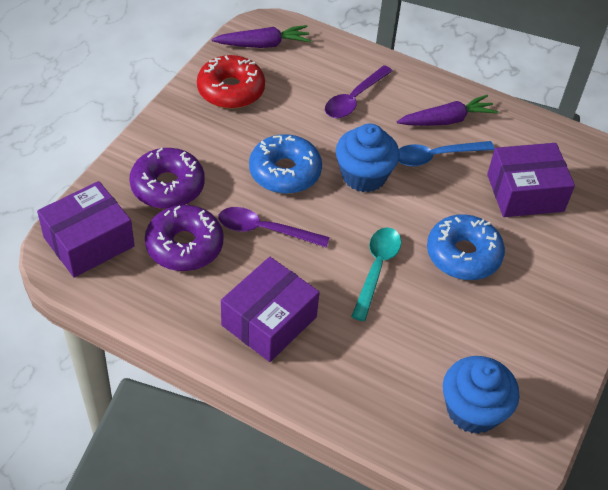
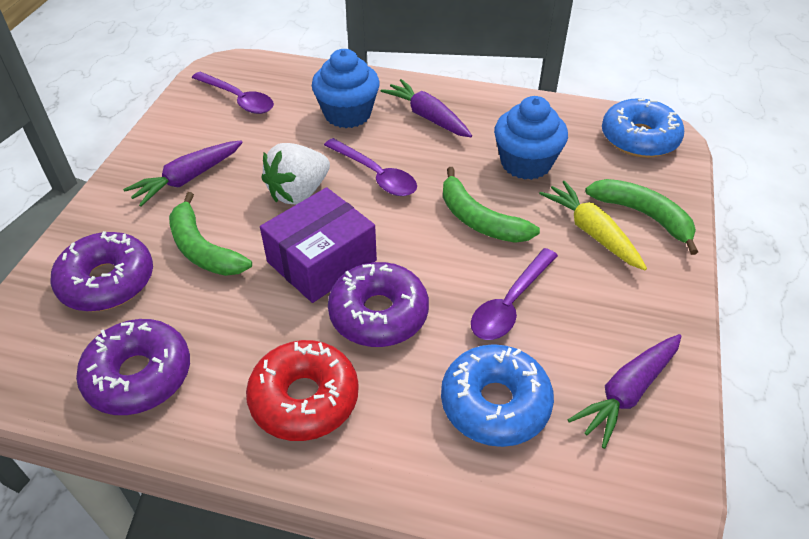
blue spoon: [398,141,495,166] = 1 -> none = 0
green banana: none = 0 -> [169,192,252,276] [443,167,540,243] [585,179,698,255] = 3
purple box: [37,181,135,277] [221,257,320,362] [487,143,575,217] = 3 -> [260,187,377,303] = 1
purple carrot: [212,25,311,48] [397,95,498,126] = 2 -> [123,140,243,207] [380,79,472,137] [568,334,681,449] = 3
purple donut: [129,148,205,209] [145,205,223,271] = 2 -> [51,231,153,312] [76,319,190,415] [328,262,429,347] = 3
purple spoon: [218,207,330,248] [325,65,393,118] = 2 -> [192,72,274,114] [324,138,417,196] [471,248,558,340] = 3
turquoise spoon: [351,227,401,321] = 1 -> none = 0
white strawberry: none = 0 -> [261,143,330,205] = 1
yellow carrot: none = 0 -> [539,181,647,270] = 1

